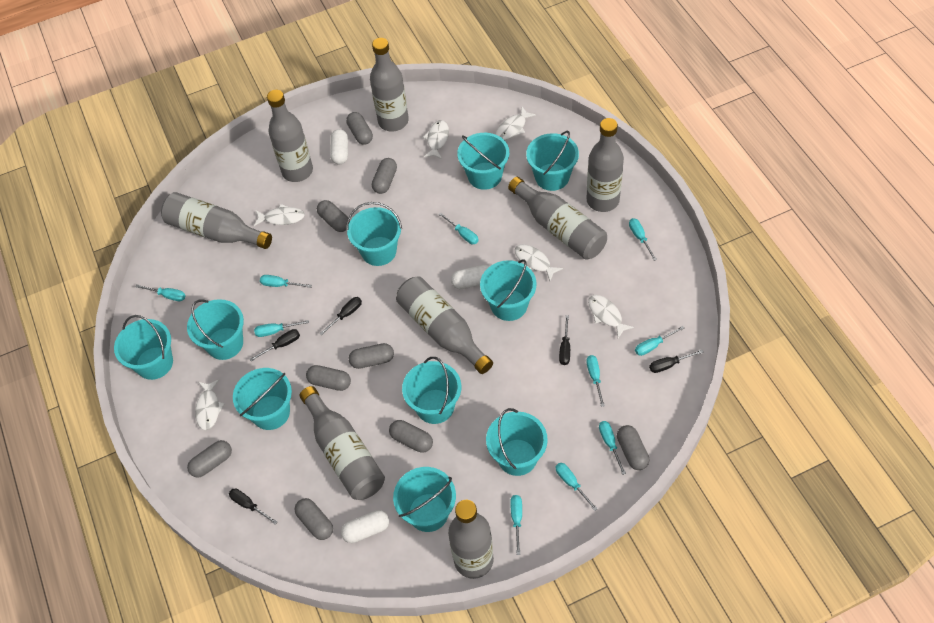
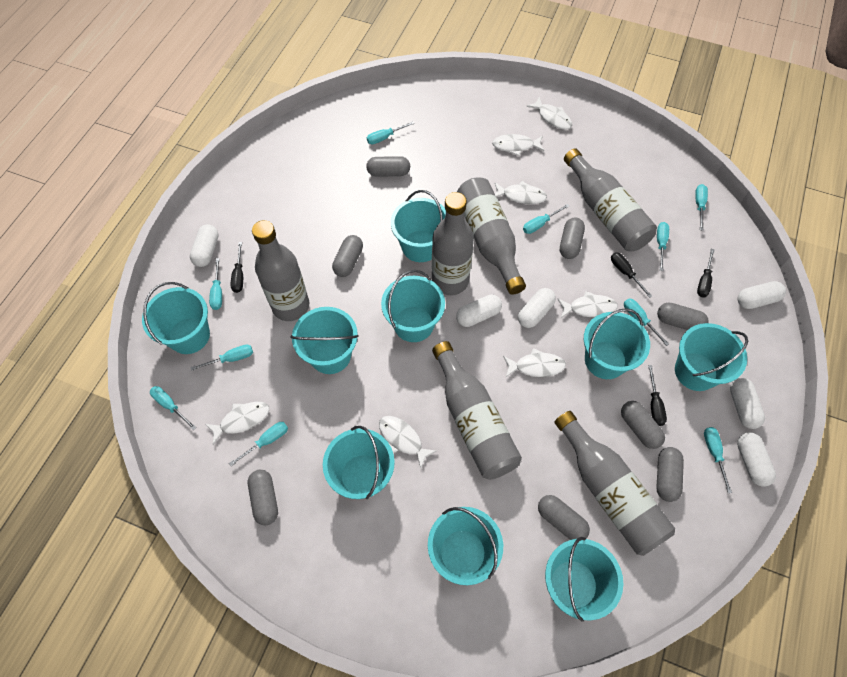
black screwdriver: [229,488,278,524] [250,329,300,361] [319,297,362,335] [559,315,570,365] [649,350,704,373] = 5 -> [231,242,243,293] [611,252,652,298] [648,365,667,426] [697,249,714,297] = 4
grey bottle: [161,192,272,249] [267,90,313,182] [300,386,385,500] [370,38,409,132] [396,276,493,374] [448,500,494,579] [508,177,607,260] [586,118,624,212] = 8 -> [252,220,309,321] [432,192,474,295] [432,341,522,480] [457,177,526,295] [555,411,675,556] [564,148,657,251] = 6
grey capsule: [187,440,232,478] [294,498,333,540] [306,365,351,391] [317,200,350,232] [346,112,373,145] [349,343,394,369] [372,158,397,194] [389,420,433,452] [617,425,649,470] = 9 -> [248,470,278,525] [332,235,363,277] [366,156,410,177] [538,495,590,540] [560,217,585,259] [621,401,665,449] [656,447,684,502] [657,303,709,330] = 8
turquoise bucket: [114,315,173,380] [187,299,244,360] [233,368,292,430] [346,202,402,266] [393,467,456,532] [402,357,461,424] [457,133,509,190] [480,259,537,321] [486,408,548,476] [526,131,579,191] = 10 -> [142,282,210,354] [290,307,359,374] [323,426,395,499] [381,270,445,342] [391,190,446,262] [428,507,503,585] [545,537,623,622] [584,308,650,379] [675,323,748,391] = 9
white capsule: [330,129,348,164] [341,510,389,543] [451,265,490,289] = 3 -> [190,224,219,267] [456,295,502,327] [518,288,556,328] [730,378,765,429] [737,281,786,309] [737,432,776,487] = 6
white fish: [195,380,225,430] [254,204,305,226] [423,120,449,159] [496,107,536,140] [515,244,563,281] [588,295,634,338] = 6 -> [205,402,269,445] [379,416,436,468] [492,134,544,156] [495,181,547,204] [503,348,566,378] [526,97,572,130] [558,291,618,318] = 7

